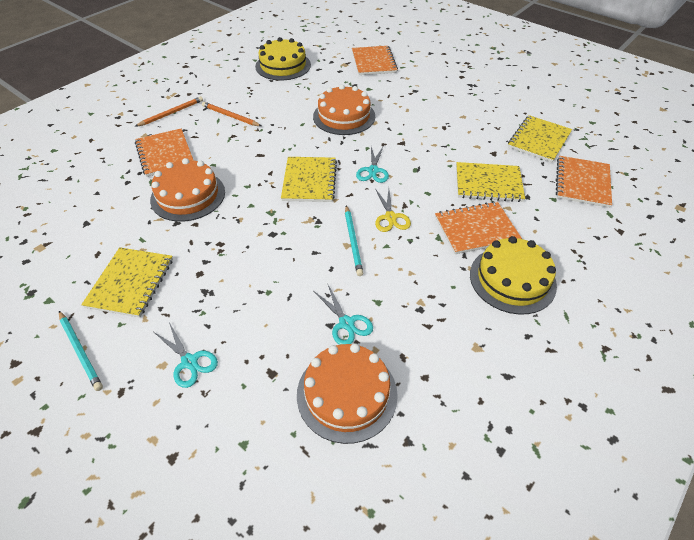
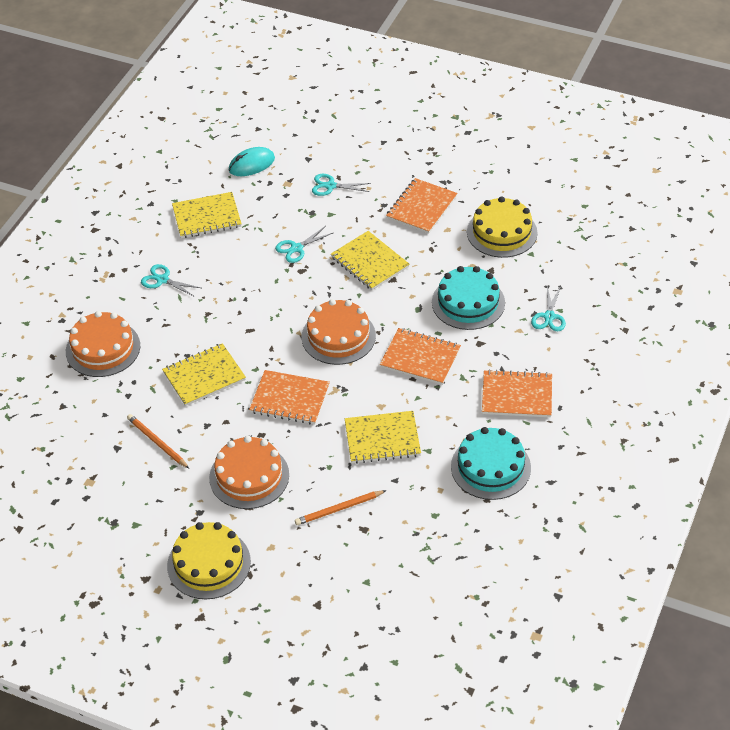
turquoise cake: none = 0 -> [432,266,505,330] [451,427,531,500] = 2
turquoise mouse: none = 0 -> [229,147,275,176] = 1
turquoise pencil: [59,311,103,391] [345,205,363,276] = 2 -> none = 0
turquoise scissors: [154,322,218,388] [314,285,373,345] [356,145,389,183] = 3 -> [141,264,201,297] [275,226,333,263] [312,174,371,196] [531,286,566,331] = 4
yellow scissors: [375,189,411,232] = 1 -> none = 0

